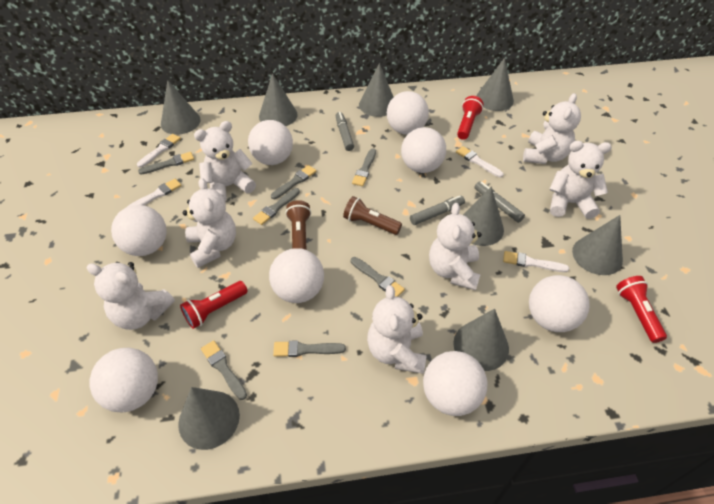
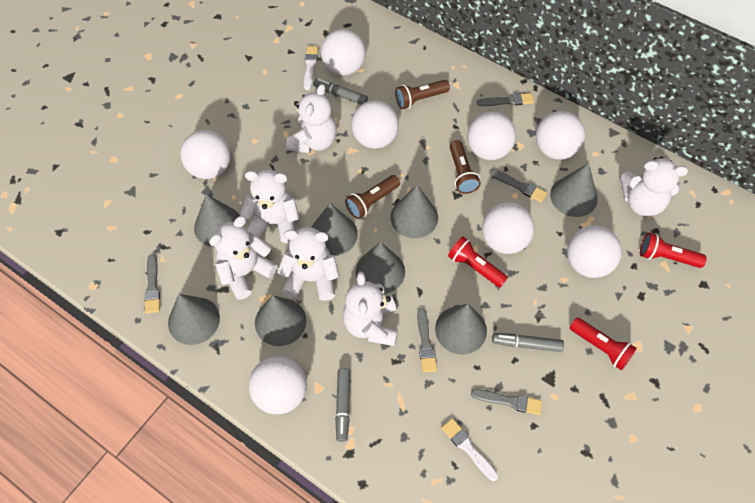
brown flashlight: [285,200,311,250] [343,196,402,235] = 2 -> [345,175,400,219] [395,80,450,109] [449,140,481,194] = 3
grey brush: [138,152,194,174] [201,340,247,400] [253,188,300,225] [271,165,317,199] [273,341,346,357] [351,257,405,297] [352,148,376,186] = 7 -> [144,254,160,314] [417,308,437,373] [471,389,542,415] [477,93,534,106] [490,169,547,203] = 5
white brush: [127,179,182,207] [137,134,181,168] [456,146,504,178] [503,251,569,272] = 4 -> [304,46,318,90] [441,418,498,481] = 2
white teddy bear: [87,262,175,330] [183,178,236,268] [194,121,256,202] [367,285,427,374] [429,203,482,290] [523,93,581,164] [550,141,612,219] = 7 -> [209,216,278,300] [240,169,300,243] [277,227,340,301] [286,84,337,153] [343,272,398,346] [621,157,688,217] = 6

